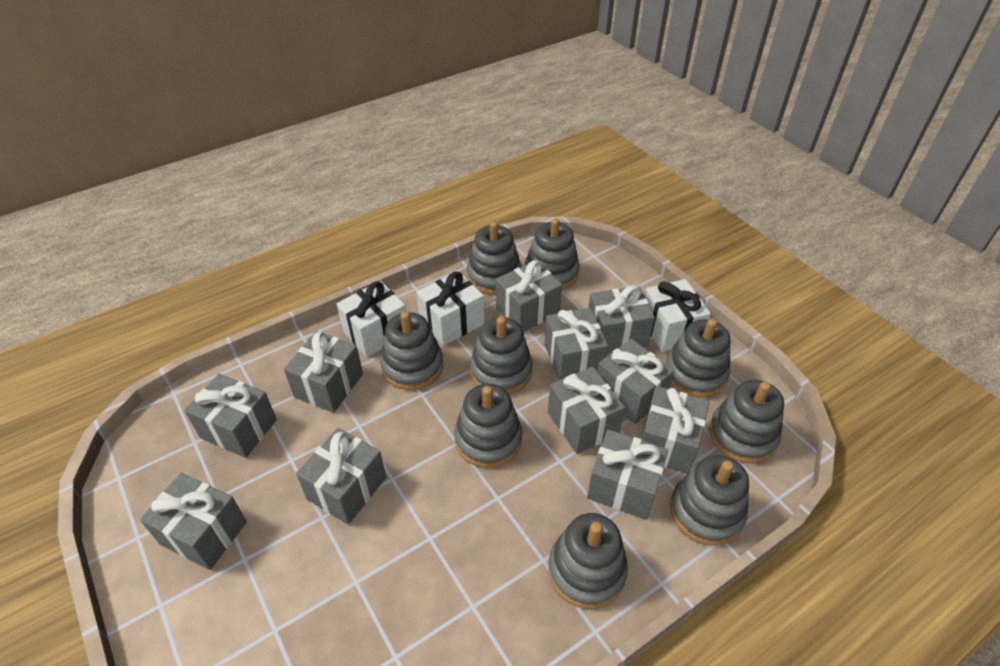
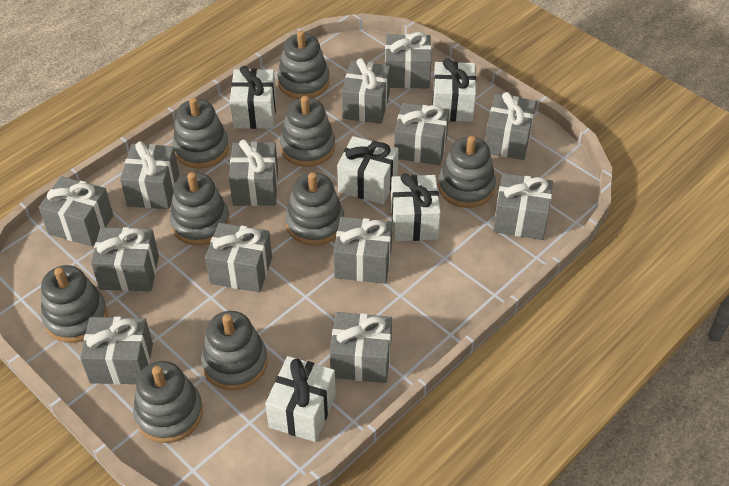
grey gift: [140,473,247,570] [184,374,277,458] [284,331,363,413] [296,428,386,524] [496,260,562,332] [544,308,608,380] [548,367,625,454] [587,429,668,520] [588,285,655,353] [597,339,674,424] [642,386,710,474] = 11 -> [39,176,113,247] [80,317,153,385] [91,227,159,291] [120,141,179,209] [205,223,272,292] [229,140,278,206] [330,312,392,383] [334,217,392,284] [342,58,390,124] [385,32,432,89] [394,103,449,165] [485,92,536,160] [493,173,553,240] = 13
white gift: [337,281,406,357] [416,271,485,346] [644,279,711,352] = 3 -> [230,66,276,129] [265,356,336,442] [337,136,399,204] [391,173,441,241] [432,58,476,122] = 5

